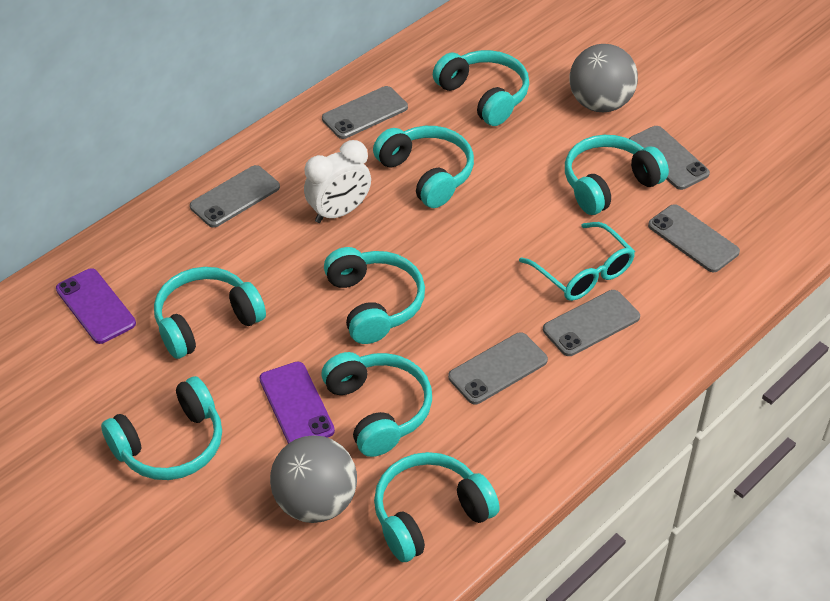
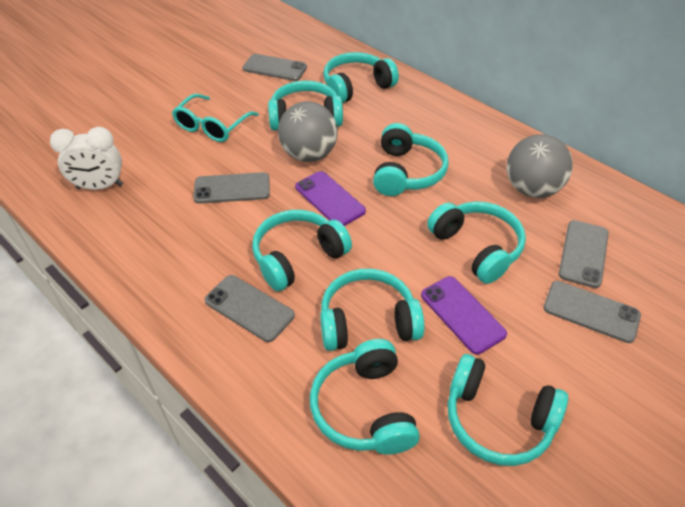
grey phone: [190,165,280,227] [322,86,408,139] [448,332,548,404] [543,290,640,356] [629,126,710,190] [648,204,740,272] = 6 -> [193,172,270,204] [204,275,295,342] [243,54,307,81] [544,281,641,343] [559,220,609,288] = 5

